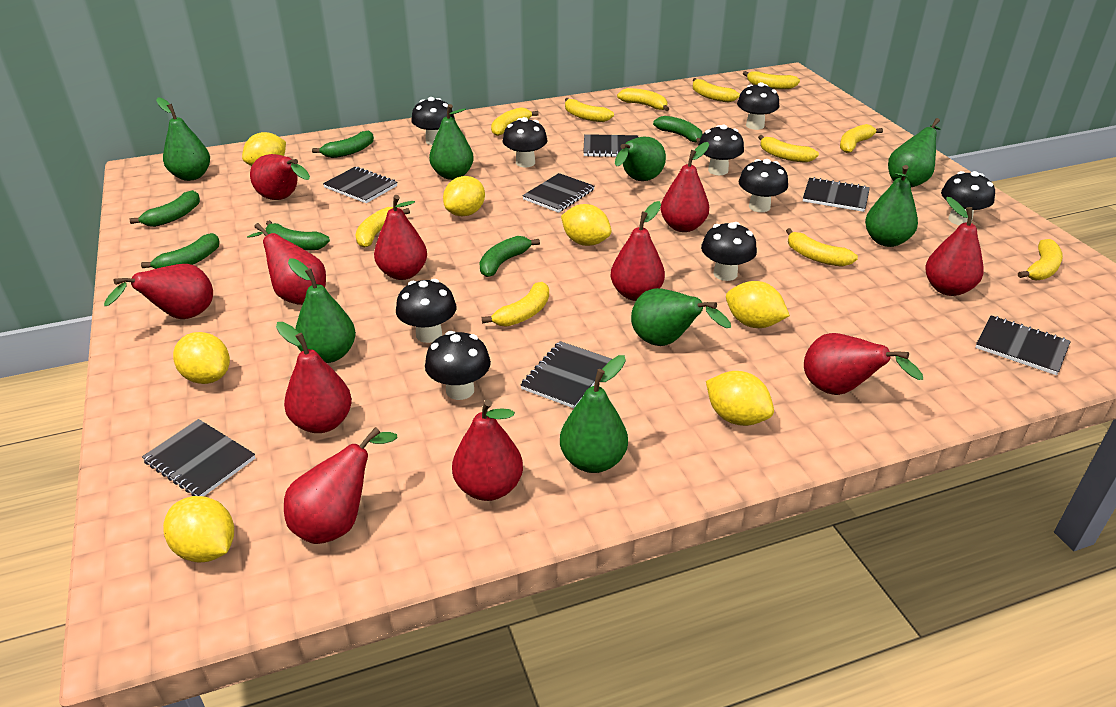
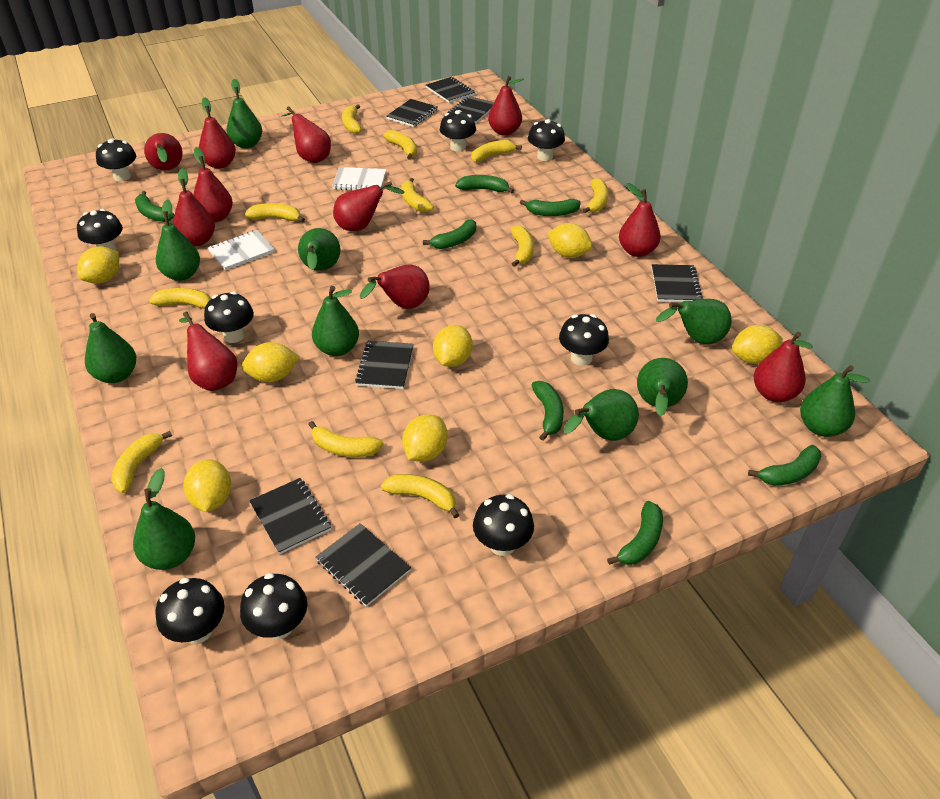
green banana: [129,190,200,227] [141,233,220,269] [265,220,330,250] [312,130,374,158] [480,236,540,277] [653,116,703,145] = 6 -> [135,191,174,222] [423,219,476,249] [455,175,514,193] [520,199,581,216] [532,381,564,441] [607,501,663,565] [748,445,822,486] = 7
green pear: [156,98,210,181] [288,259,356,363] [429,104,474,180] [560,355,628,473] [615,137,666,181] [631,288,731,346] [865,165,918,247] [888,118,941,187] = 8 -> [85,313,136,383] [133,468,195,570] [156,200,200,281] [226,79,262,149] [298,228,341,271] [312,286,359,356] [563,389,639,441] [637,358,688,416] [656,299,731,344] [800,365,870,437] = 10
white notebook: none = 0 -> [208,230,275,270] [332,167,387,190] = 2

